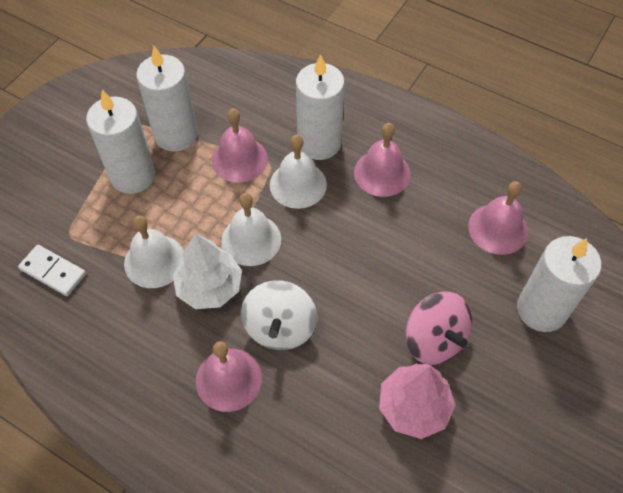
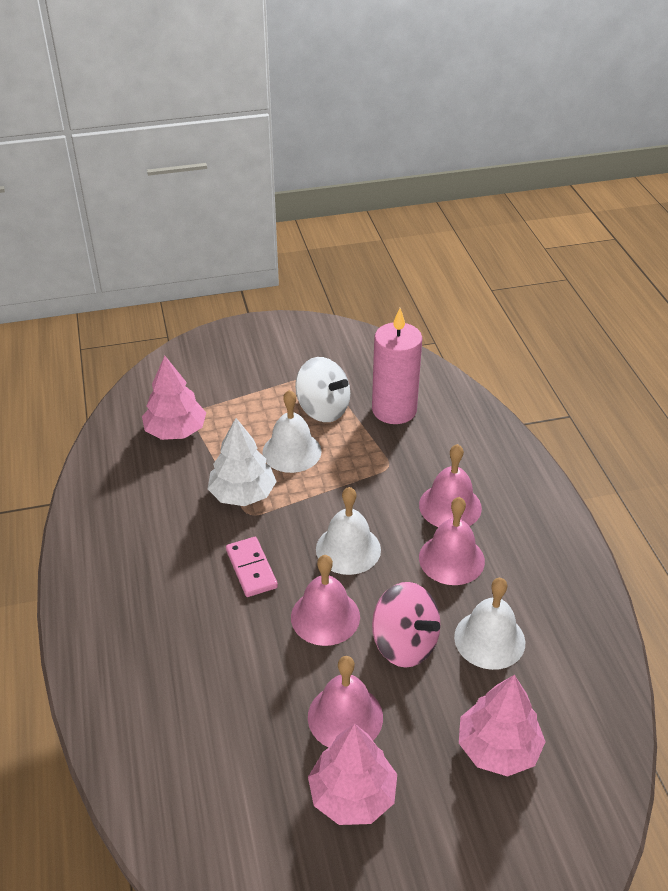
pink candle: none = 0 -> [372,308,422,424] = 1
pink domino: none = 0 -> [226,537,278,597] = 1
pink tree: [379,364,455,439] = 1 -> [142,356,207,440] [308,724,397,825] [459,675,546,777] = 3
white candle: [86,90,155,194] [136,46,198,152] [296,54,345,160] [517,236,602,332] = 4 -> none = 0
white domino: [18,245,86,296] = 1 -> none = 0

